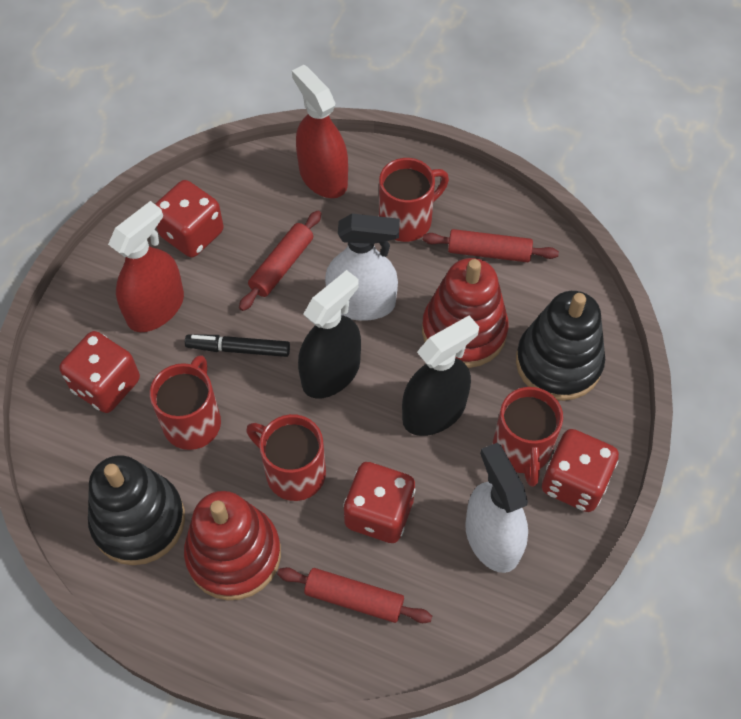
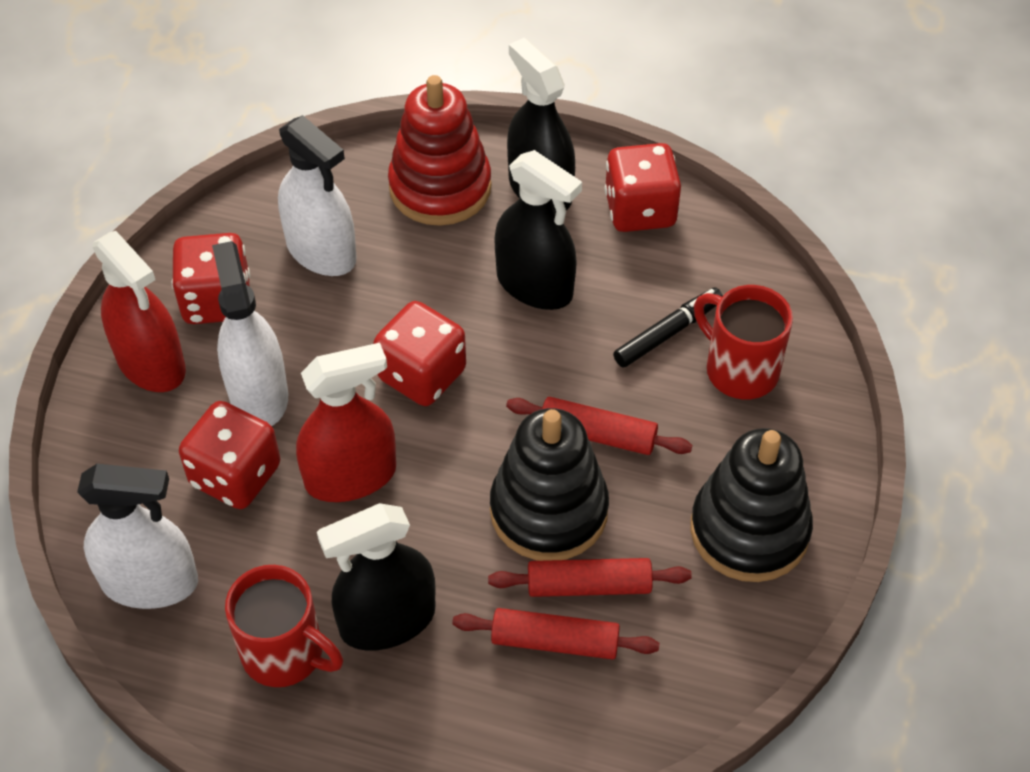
black spray bottle: [298,270,361,399] [402,315,479,436] = 2 -> [317,503,436,651] [494,150,582,310] [507,38,575,212] = 3
red mug: [150,355,221,450] [246,414,326,501] [379,158,449,242] [493,387,563,487] = 4 -> [225,565,343,687] [694,285,793,399] = 2
red stacking toy: [184,491,281,600] [422,258,509,368] = 2 -> [388,75,492,226] = 1
white spray bottle: [325,213,400,321] [465,443,528,573] = 2 -> [77,464,198,609] [212,241,288,426] [278,115,357,276] = 3

